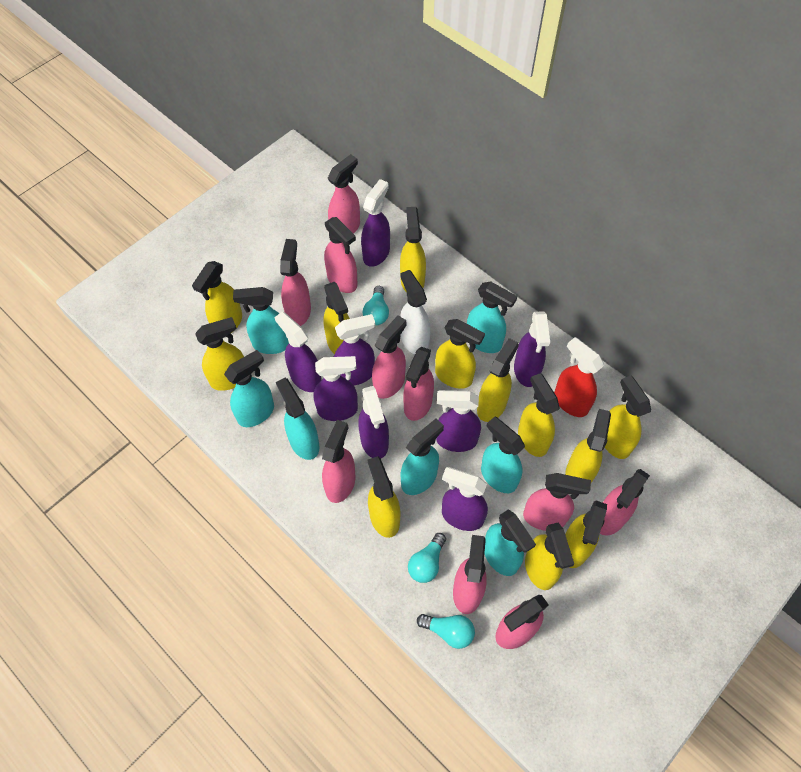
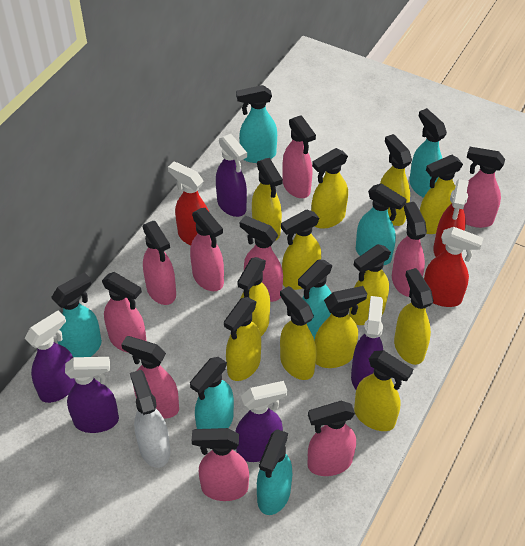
purple spray bottle: [275,312,321,392] [314,356,358,421] [334,314,375,385] [358,386,389,458] [361,179,390,267] [436,390,481,452] [442,467,488,531] [514,311,550,387] = 8 -> [24,311,76,403] [65,357,119,433] [216,134,247,217] [236,381,287,462] [351,296,383,389] = 5
red spray bottle: [554,337,604,417] = 1 -> [168,162,210,246] [424,227,484,307] [433,179,469,257] = 3
turquoise light bulb: [363,286,389,325] [408,533,446,583] [417,614,475,649] = 3 -> none = 0

